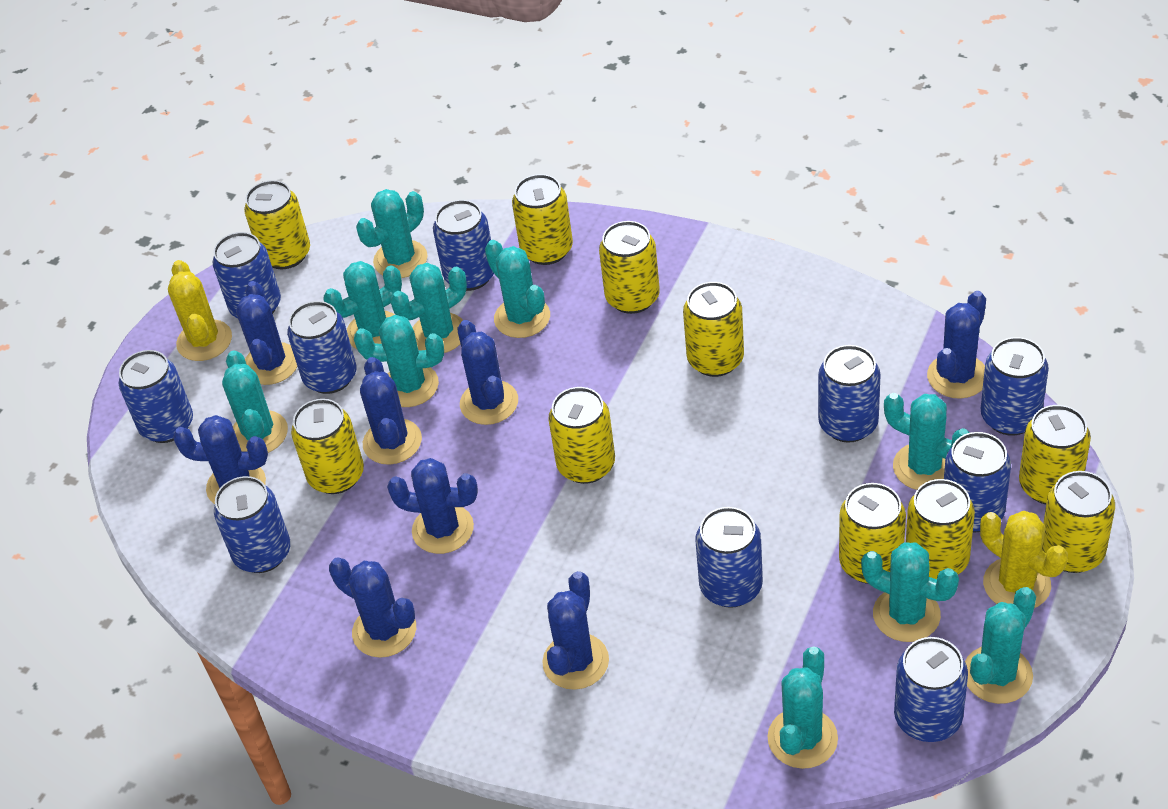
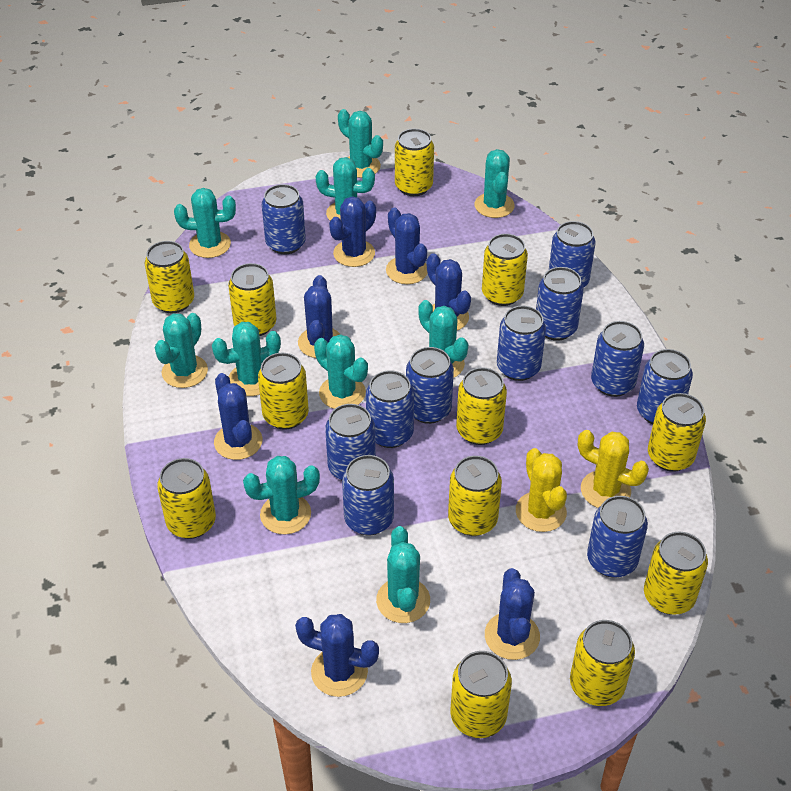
blue cactus: [173,415,268,504] [236,281,297,385] [329,558,416,658] [360,357,422,465] [387,458,478,554] [458,320,518,425] [542,571,609,690] [927,291,986,399] = 8 -> [214,373,263,460] [295,614,379,697] [298,275,340,358] [329,196,376,267] [386,208,427,284] [427,253,471,330] [485,568,540,660] = 7
blue can: [118,350,193,443] [212,232,281,318] [214,476,290,573] [287,301,356,394] [433,200,494,291] [695,507,763,608] [818,345,881,442] [894,637,968,742] [944,432,1011,532] [981,337,1049,436] = 10 -> [262,184,306,254] [325,404,376,480] [342,455,394,536] [366,370,414,448] [406,347,454,424] [497,306,546,381] [536,267,584,341] [549,221,596,288] [587,496,648,578] [591,321,644,397] [637,349,693,424] = 11
yellow can: [244,180,310,269] [291,399,364,494] [512,174,573,265] [548,387,615,484] [599,221,660,314] [683,282,744,377] [839,483,906,584] [906,479,975,579] [1019,405,1091,504] [1042,471,1115,573] = 10 -> [145,241,194,313] [157,458,216,539] [228,263,277,336] [258,353,309,430] [395,129,434,196] [448,456,502,536] [450,651,512,738] [456,367,507,445] [482,234,528,306] [570,620,635,706] [644,532,708,615] [648,393,706,472] = 12

